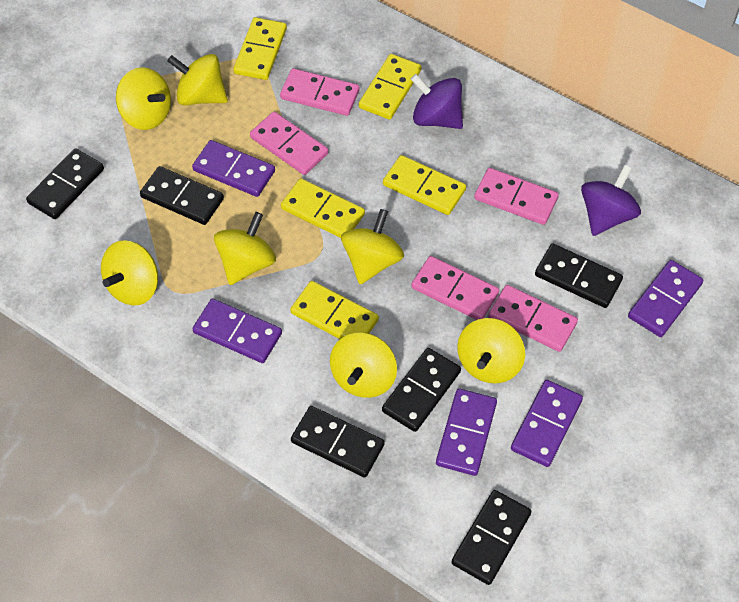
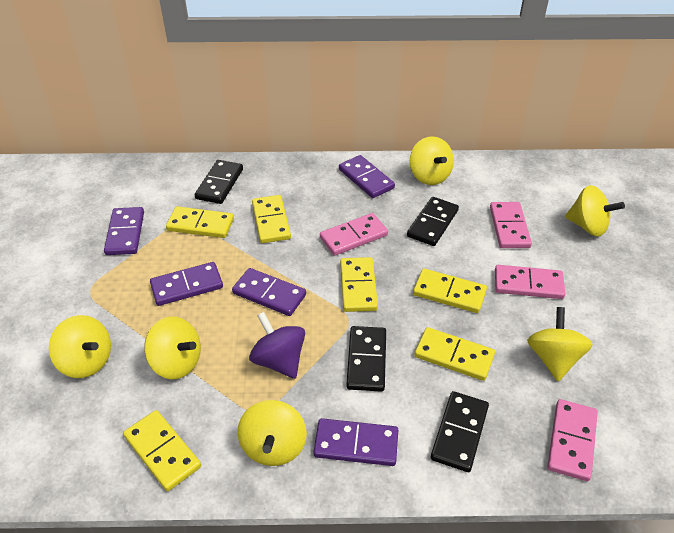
black domino: [26,148,104,219] [140,166,224,225] [291,406,385,478] [382,348,461,432] [451,490,532,585] [535,244,623,308] = 6 -> [195,160,243,204] [346,326,386,392] [407,197,459,246] [431,391,489,472] = 4
pink domino: [250,112,328,175] [280,68,360,116] [411,256,499,320] [474,168,559,225] [488,285,578,352] = 5 -> [320,213,388,256] [490,202,532,248] [495,265,565,299] [547,399,598,481] = 4
purple spinning top: [411,74,463,129] [581,165,641,236] = 2 -> [249,312,305,379] = 1
yellow domino: [233,17,287,80] [281,179,365,238] [290,281,379,339] [359,54,421,120] [383,155,466,215] = 5 -> [123,410,201,491] [166,206,234,238] [252,195,291,243] [340,257,378,312] [413,269,487,313] [415,327,495,381] = 6
yellow spinning top: [101,240,158,306] [116,67,171,130] [167,54,228,106] [214,212,276,285] [330,333,397,398] [341,209,404,284] [457,318,525,383] = 7 -> [49,315,111,378] [144,316,201,379] [238,400,307,466] [410,136,454,185] [527,307,593,381] [565,185,625,237] = 6

